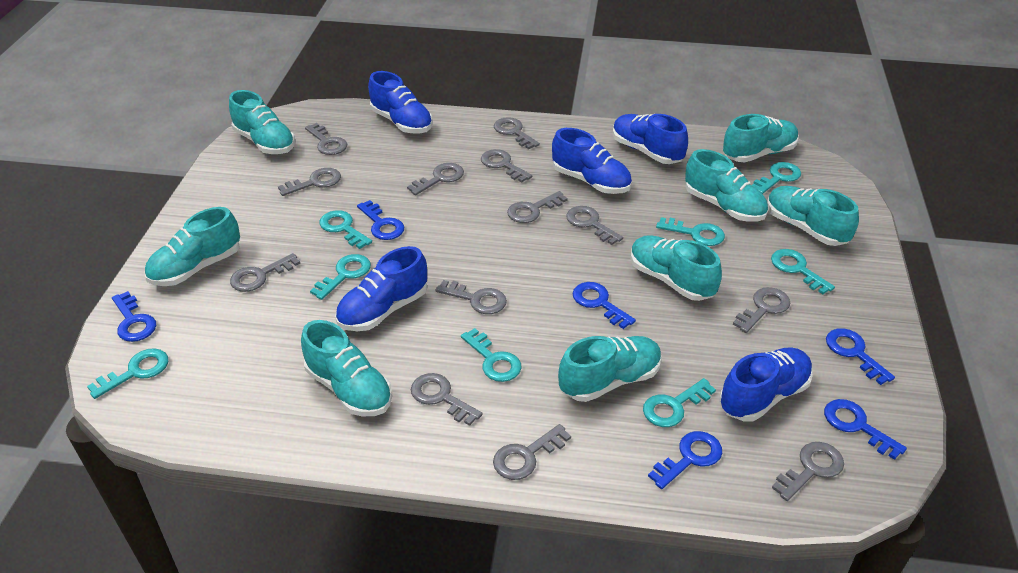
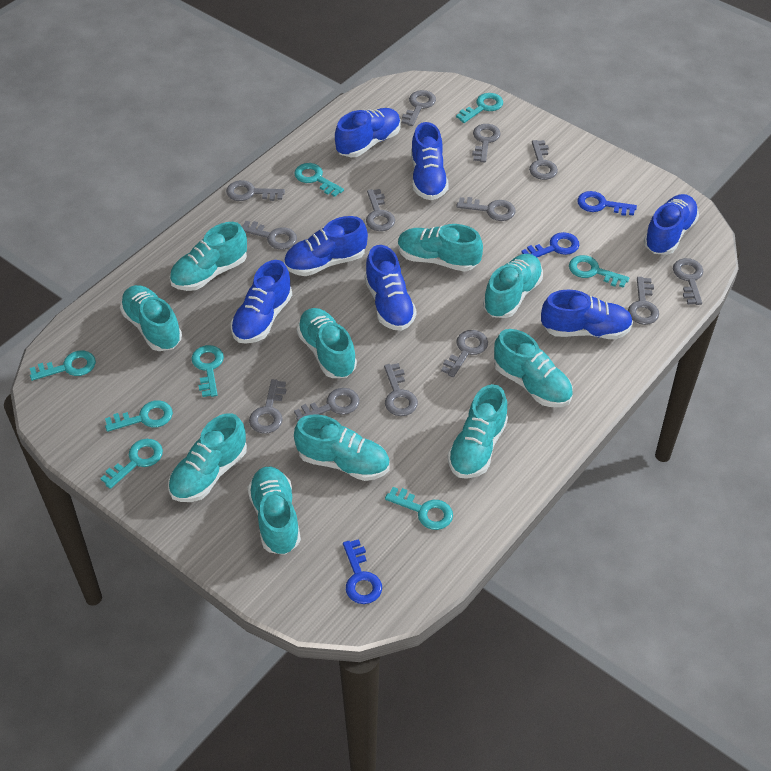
blue key: [112,291,156,342] [357,200,404,240] [572,282,636,329] [648,431,722,489] [824,399,907,460] [826,328,895,385] = 6 -> [343,539,382,604] [521,232,579,257] [577,191,637,216] = 3
blue shoe: [335,246,427,331] [368,71,433,133] [552,128,632,194] [613,114,688,164] [719,347,813,422] = 5 -> [231,260,292,344] [284,216,368,276] [335,108,401,157] [365,245,417,331] [411,122,449,200] [541,290,633,339] [643,194,699,255] = 7
turquoise shoe: [145,207,240,286] [229,90,295,154] [301,320,393,416] [558,336,662,402] [631,235,722,301] [685,149,768,222] [723,114,799,163] [767,186,859,246] = 8 -> [120,285,182,351] [168,413,247,502] [170,222,247,291] [248,467,301,555] [294,415,390,481] [297,308,357,378] [398,224,483,272] [447,384,508,479] [483,254,543,318] [494,329,573,407] = 10

